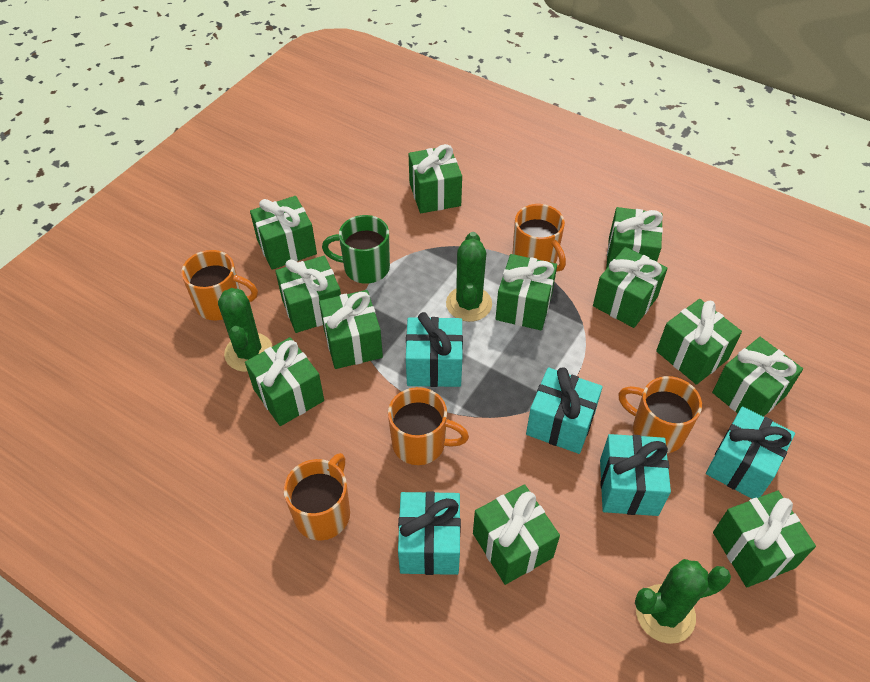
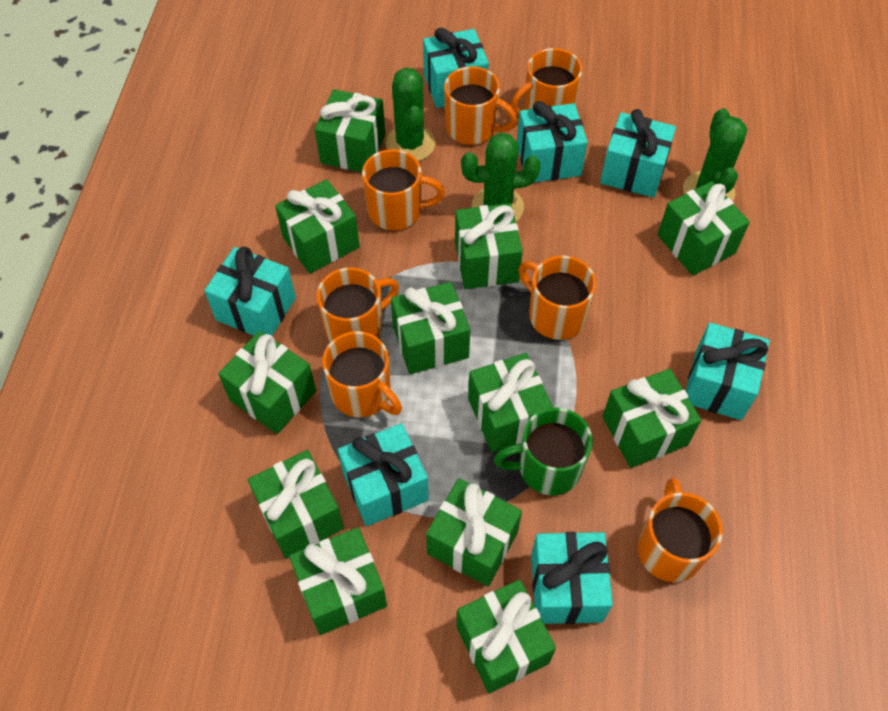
orange mug: [181,250,258,320] [284,453,350,541] [388,387,469,465] [512,204,566,272] [618,376,702,453] = 5 -> [317,267,399,342] [322,331,402,417] [362,149,445,230] [444,66,517,145] [511,48,583,115] [519,256,596,340] [638,478,723,582] = 7
turquoise gift: [398,491,461,575] [406,312,463,387] [526,367,603,454] [600,434,671,516] [706,407,795,499] = 5 -> [204,247,296,336] [338,423,429,526] [423,28,489,108] [517,101,588,182] [531,532,613,624] [600,109,676,198] [686,323,770,420] = 7

